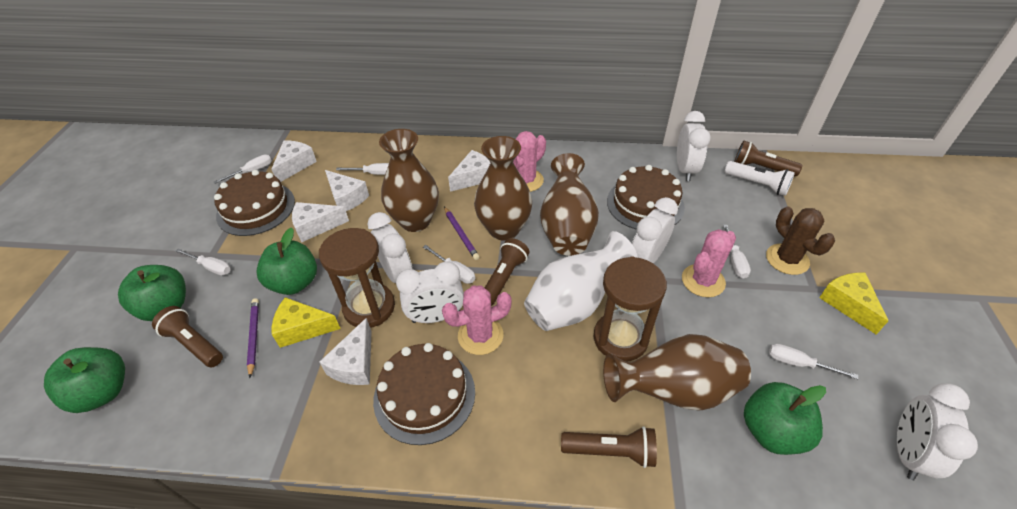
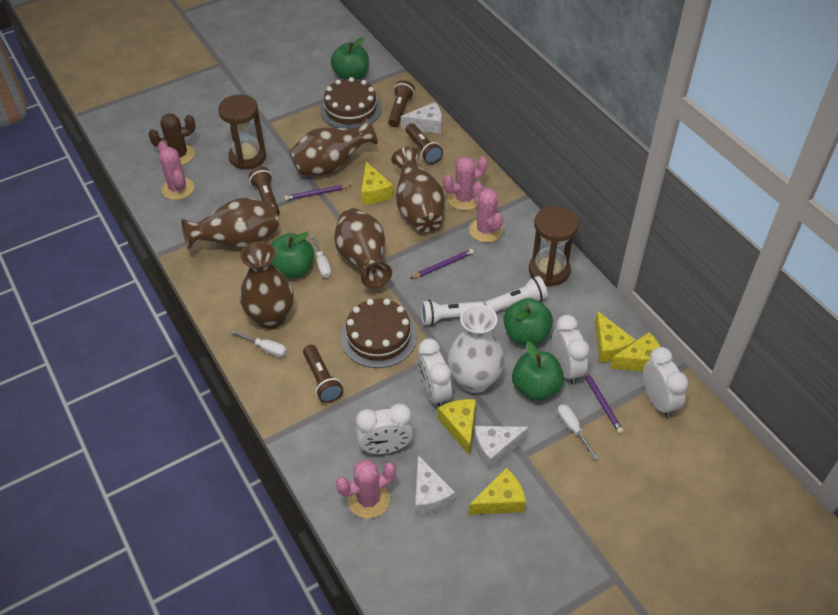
brown cake: [214,170,295,236] [373,343,475,445] [607,165,685,230] = 3 -> [320,77,382,128] [341,299,417,368] = 2
brown vase: [379,129,439,232] [474,136,532,241] [540,153,599,256] [603,334,751,410] = 4 -> [181,198,279,249] [240,241,294,329] [289,117,378,175] [334,208,392,288] [391,146,445,232] = 5
pink cactus: [442,285,512,355] [513,131,546,192] [682,229,736,297] = 3 -> [158,141,194,200] [336,460,396,519] [443,156,488,210] [469,182,503,243] = 4
purple pencil: [247,298,259,378] [444,207,480,260] = 2 -> [284,185,352,201] [410,249,474,279] [584,372,624,434] = 3
white cheese: [271,140,317,182] [292,202,349,243] [319,318,372,385] [325,170,369,211] [448,150,490,192] = 5 -> [401,102,442,134] [415,455,455,515] [474,426,529,469] = 3
white clock: [367,212,412,283] [396,261,464,323] [632,197,678,264] [677,111,711,181] [897,383,978,480] = 5 -> [356,404,413,454] [417,338,452,407] [552,315,590,385] [643,347,689,418] = 4
white flashlight: [725,161,795,196] = 1 -> [421,300,485,326] [484,276,548,312] = 2
white screwdriver: [175,248,231,276] [214,155,272,184] [336,163,389,175] [423,245,475,284] [723,225,751,278] [769,344,858,379] = 6 -> [230,330,287,357] [311,234,331,278] [557,404,599,459] = 3
yellow cheese: [272,297,341,348] [819,273,888,335] = 2 -> [361,162,393,204] [438,399,476,456] [468,468,526,515] [595,311,636,362] [610,332,661,371] = 5

